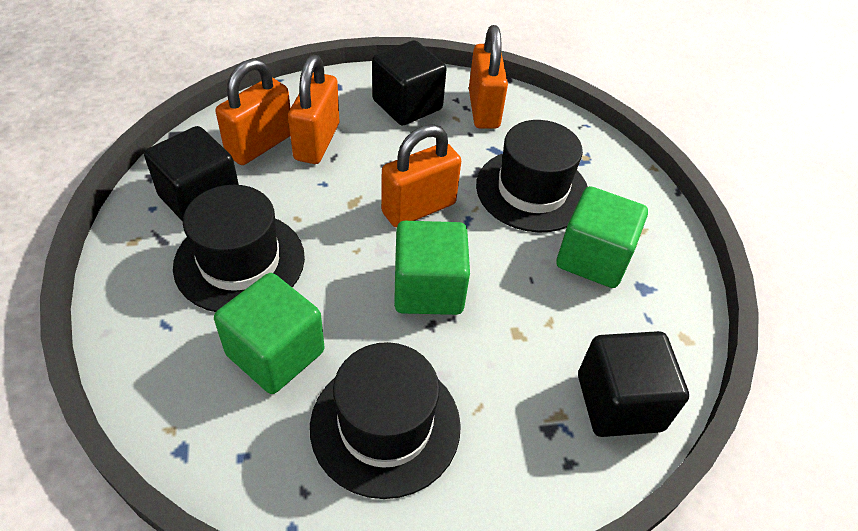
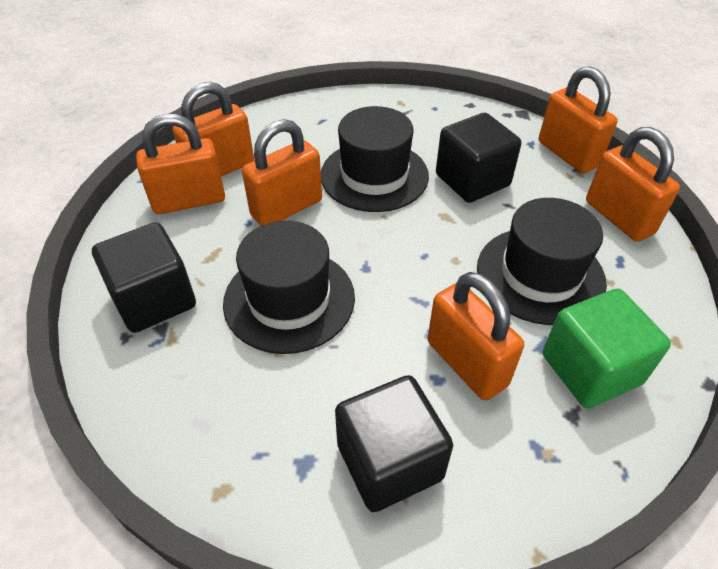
green cube: [214,273,325,394] [394,221,470,315] [556,186,648,288] = 3 -> [543,289,671,409] = 1
orange padlock: [216,58,290,165] [288,55,339,164] [381,124,461,227] [469,25,508,129] = 4 -> [136,114,225,214] [172,82,254,176] [242,119,322,226] [428,272,524,401] [539,66,618,173] [586,127,680,242] = 6

